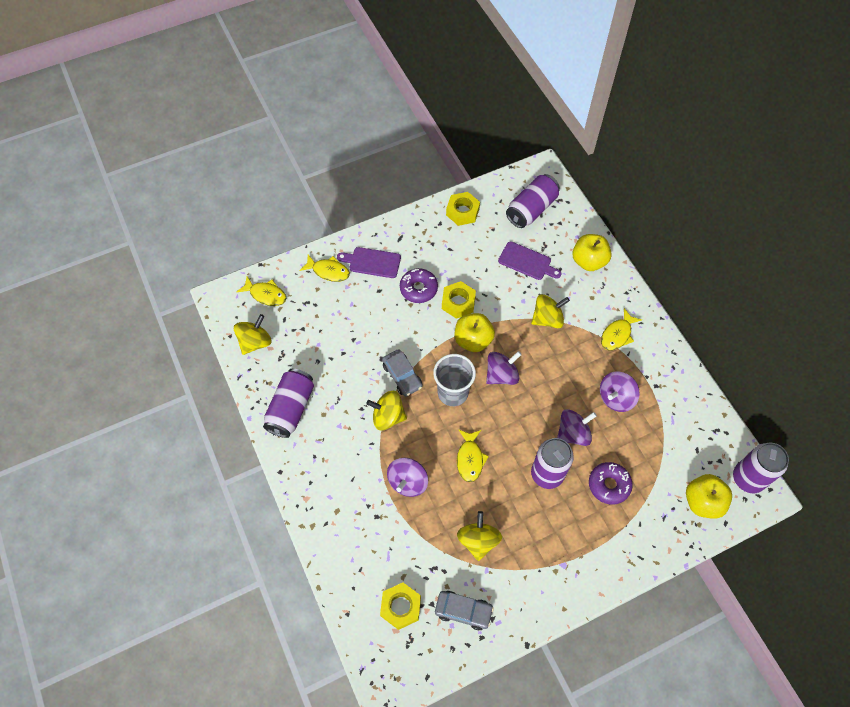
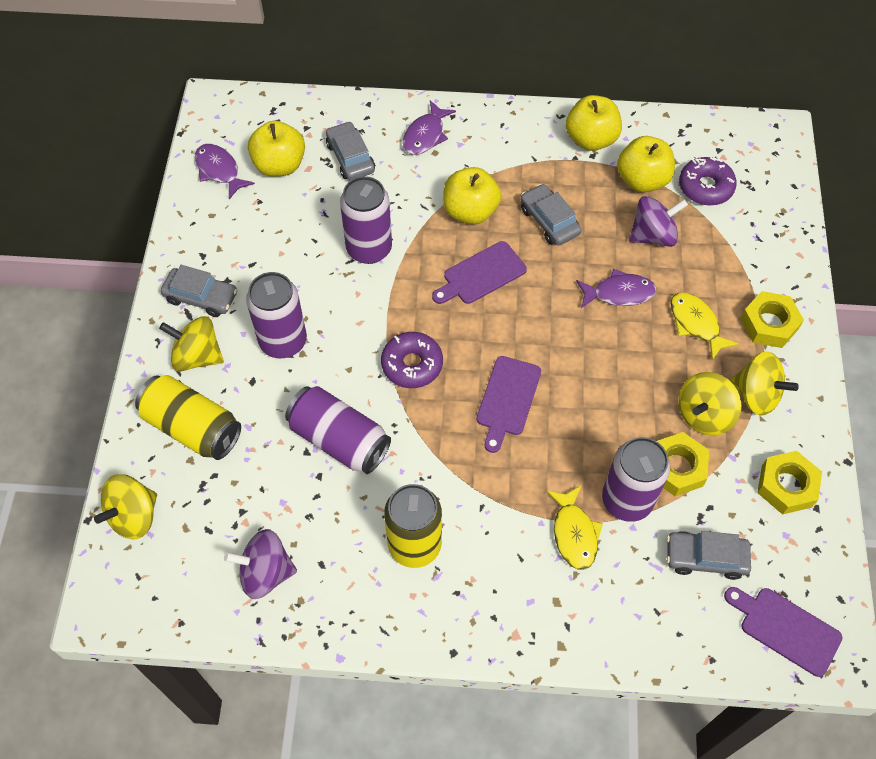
grey car: [382,349,422,396] [435,591,494,630] = 2 -> [161,265,237,317] [326,121,375,180] [520,184,581,246] [667,531,751,580] = 4
grey cup: [433,354,476,406] = 1 -> none = 0
purple cutting board: [337,247,401,278] [498,241,562,280] = 2 -> [432,241,527,304] [477,356,541,453] [724,587,842,677] = 3
purple fish: none = 0 -> [195,144,255,199] [403,100,456,155] [576,269,656,308] = 3
purple spinning top: [387,458,428,497] [486,351,522,385] [557,409,597,446] [600,371,640,412] = 4 -> [224,529,297,599] [629,196,688,247] = 2
yellow apple: [455,313,495,352] [572,234,612,271] [686,474,732,519] = 3 -> [248,121,305,177] [443,167,501,225] [566,95,622,151] [617,136,675,192] = 4
yellow can: none = 0 -> [135,375,241,460] [384,484,442,568] = 2
yellow fish: [237,276,286,306] [300,254,350,282] [457,429,489,482] [601,308,642,350] = 4 -> [546,485,603,570] [671,292,739,360] = 2

